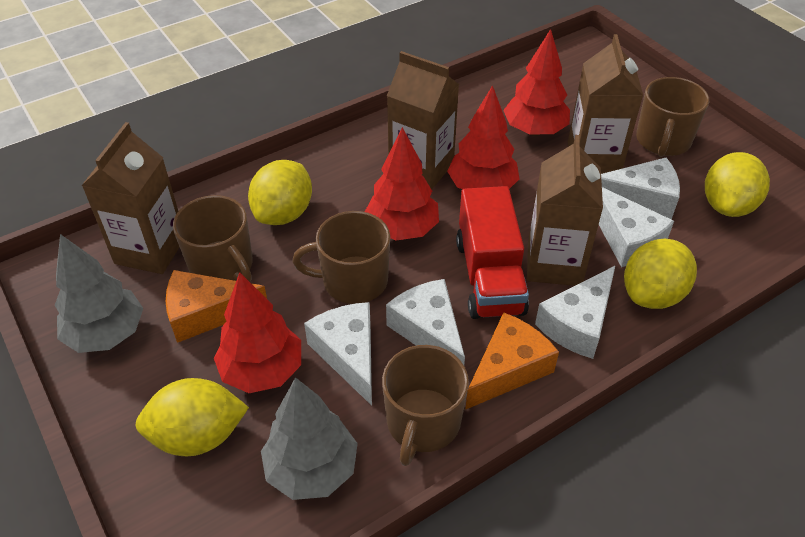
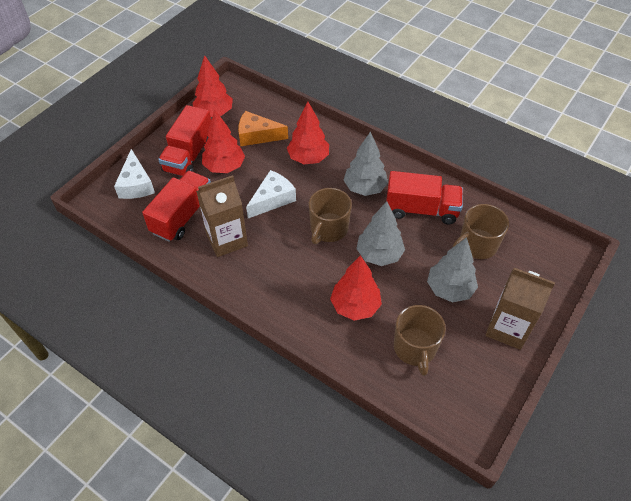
brown carton: [82,122,179,274] [387,51,459,190] [527,135,603,286] [568,34,643,174] = 4 -> [196,175,248,257] [485,268,555,350] = 2
brown mug: [173,195,253,282] [292,211,390,304] [382,345,469,466] [636,77,709,157] = 4 -> [308,188,352,244] [394,305,446,376] [453,204,509,259] = 3
grey tree: [55,234,144,353] [261,377,358,500] = 2 -> [343,132,388,196] [356,201,405,266] [427,237,478,302] = 3
orange cheese: [166,270,267,343] [465,312,559,410] = 2 -> [238,111,288,146] = 1
red truck: [456,186,529,319] = 1 -> [142,171,211,242] [158,105,211,176] [386,171,463,224] = 3
white cheese: [304,302,372,406] [386,279,465,365] [535,266,615,359] [599,187,674,267] [601,158,680,219] = 5 -> [114,149,155,199] [246,170,296,218] = 2
yellow lemon: [135,378,249,456] [248,160,312,225] [624,239,697,309] [705,152,770,217] = 4 -> none = 0

